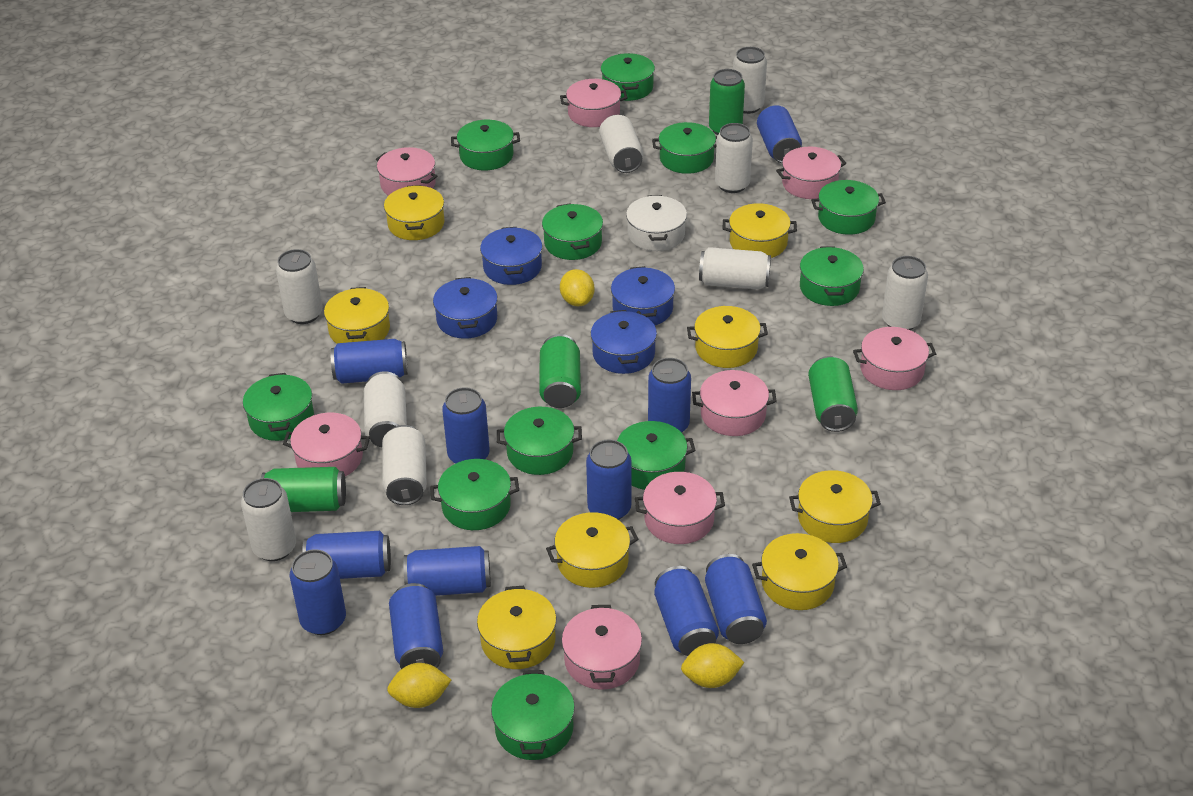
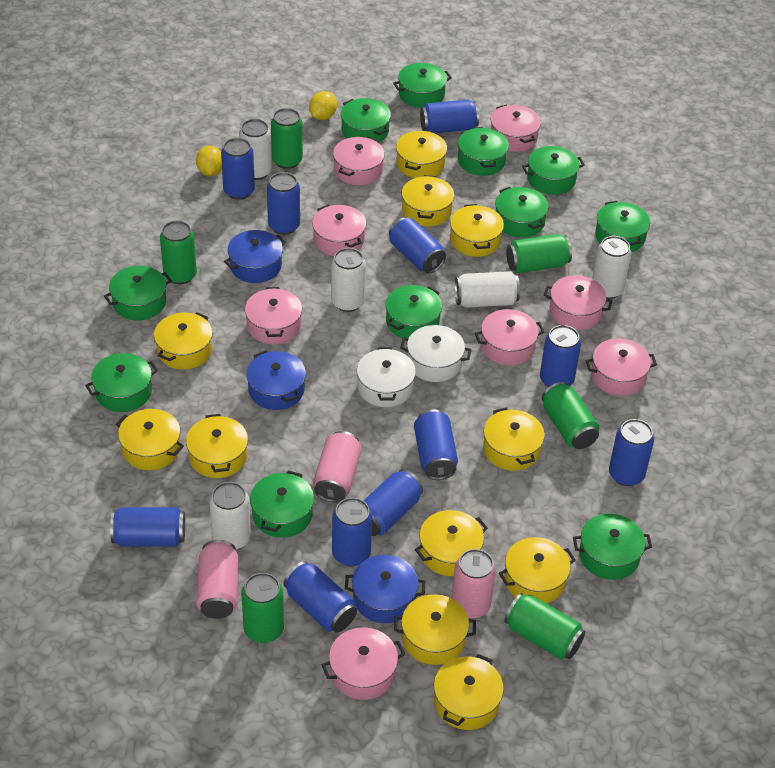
blue pot: [433,277,498,339] [480,227,542,285] [591,310,657,374] [611,266,675,325] = 4 -> [224,230,286,283] [246,350,306,410] [345,555,425,623] = 3
green can: [261,467,346,512] [539,334,581,408] [709,69,745,135] [808,356,858,432] = 4 -> [160,221,197,284] [241,573,284,643] [271,108,303,169] [504,593,585,659] [506,234,572,273] [542,382,600,449] = 6
pink can: none = 0 -> [196,540,239,619] [313,431,362,503] [451,549,496,618] = 3
white can: [241,478,296,561] [276,249,323,324] [364,371,407,447] [382,425,427,505] [599,115,643,173] [699,247,771,289] [715,123,753,193] [733,47,767,114] [882,256,928,330] = 9 -> [209,482,251,550] [239,119,272,180] [331,248,366,312] [455,271,520,308] [592,236,631,299] = 5
white pot: [626,195,687,251] = 1 -> [357,347,416,407] [400,325,472,382] = 2
yellow lemon: [387,663,451,708] [560,269,594,306] [681,643,745,688] = 3 -> [196,146,222,176] [309,91,337,120] = 2
yellow pot: [324,287,390,344] [384,185,444,240] [477,586,556,669] [546,512,638,588] [687,306,768,368] [723,203,797,258] [752,533,847,610] [789,470,881,543] = 8 -> [116,409,184,470] [154,312,213,370] [186,414,248,478] [394,594,476,665] [396,130,447,178] [402,175,454,227] [415,510,488,576] [434,654,504,730] [450,204,504,257] [483,407,545,471] [499,537,576,603] = 11

